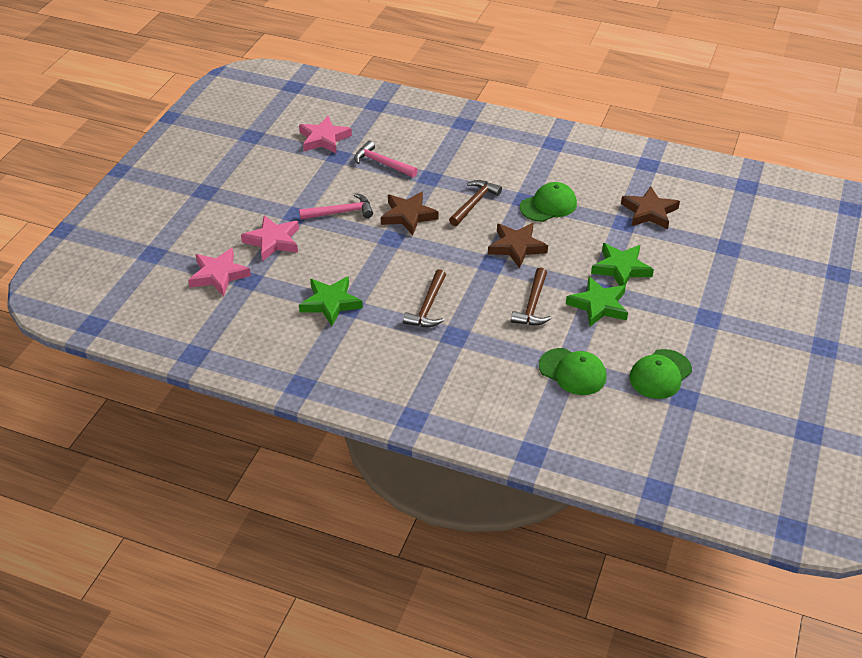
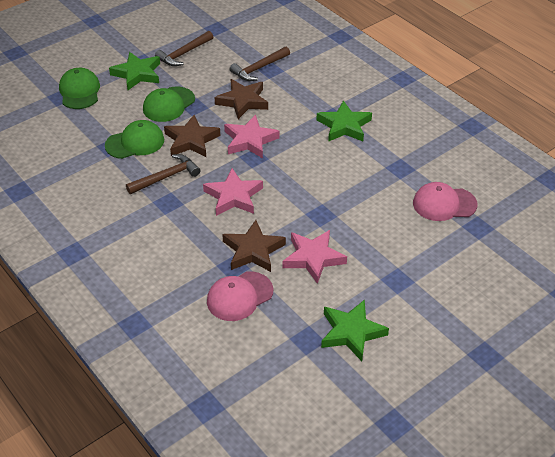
pink cap: none = 0 -> [207,271,273,321] [413,182,478,221] = 2
pink hammer: [299,193,373,220] [354,141,418,177] = 2 -> none = 0

